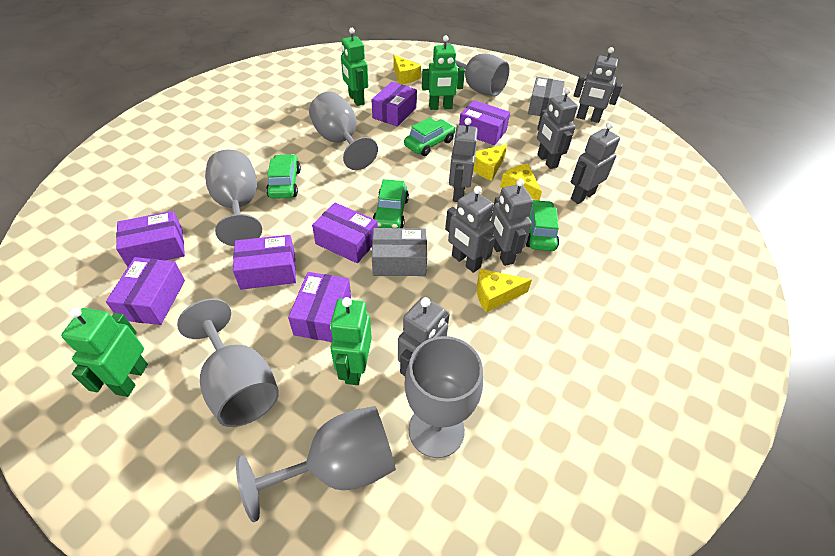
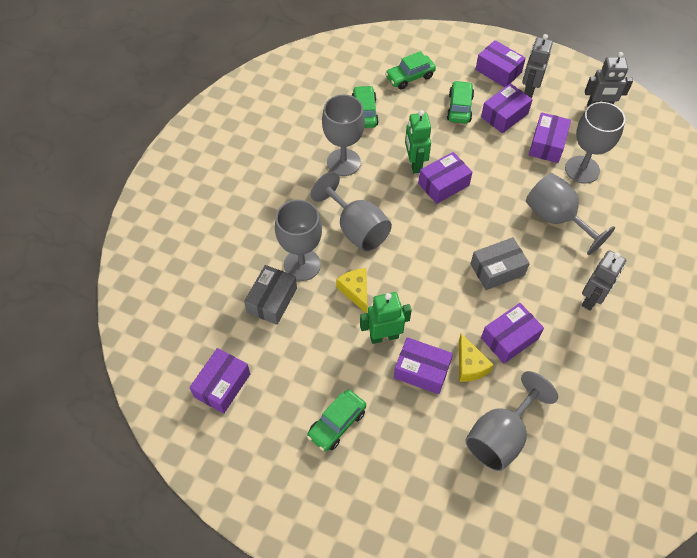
green robot: [61,307,148,397] [330,297,372,385] [341,28,368,106] [422,35,465,110] = 4 -> [360,292,412,344] [405,110,431,173] = 2
grey robot: [398,297,450,376] [445,186,495,273] [449,118,478,202] [491,178,533,266] [537,87,578,169] [571,122,620,204] [573,47,622,123] = 7 -> [522,34,553,98] [582,250,626,311] [585,52,633,107] = 3
yellow cheese: [393,55,421,84] [474,144,507,181] [477,269,532,312] [500,164,542,200] = 4 -> [336,268,368,313] [459,333,494,382] = 2

